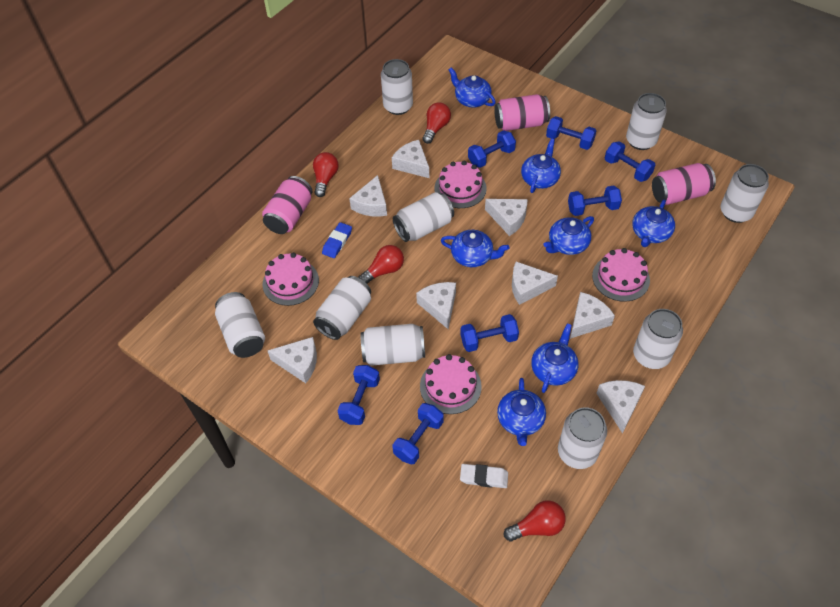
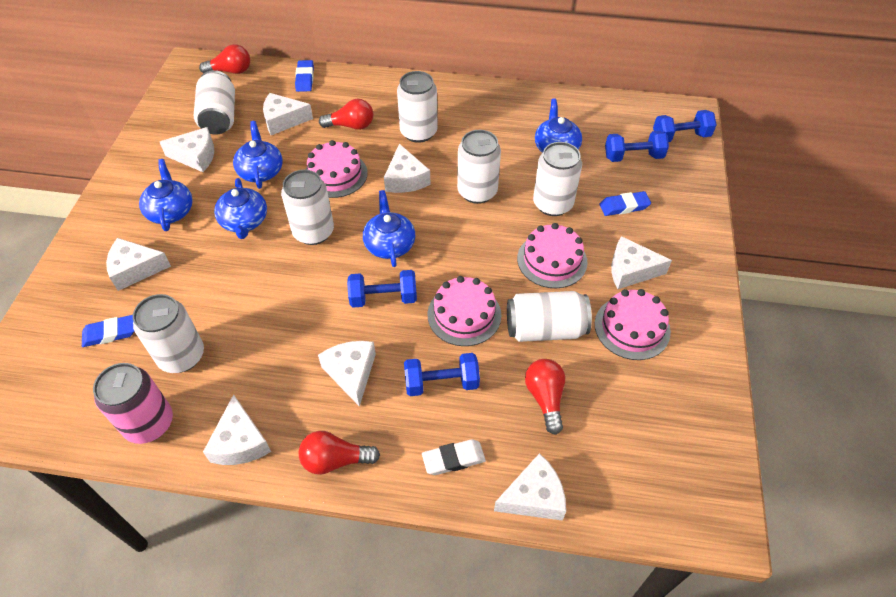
blue dumbbell: [337,365,380,425] [392,403,444,465] [460,314,519,352] [468,130,516,168] [546,116,596,150] [568,186,622,216] [605,141,655,182] = 7 -> [347,270,417,307] [404,353,480,396] [605,131,669,162] [653,110,717,142] = 4
blue eraser: [322,222,352,258] = 1 -> [82,315,134,347] [295,60,314,92] [599,191,651,216] = 3
blue teapot: [441,230,509,267] [449,67,496,108] [497,378,546,446] [521,138,561,193] [531,323,578,393] [543,216,594,255] [632,200,675,247] = 7 -> [139,159,193,231] [214,178,267,239] [233,121,283,189] [363,190,415,267] [535,98,582,153] = 5
pink can: [262,176,312,234] [494,94,550,131] [652,163,716,205] = 3 -> [93,363,173,444] = 1
white can: [215,292,265,358] [313,276,371,340] [360,324,425,366] [381,59,413,115] [393,192,454,242] [558,407,607,469] [626,93,667,150] [633,309,683,369] [720,164,769,223] = 9 -> [133,294,204,373] [194,70,235,135] [281,170,334,245] [397,71,438,143] [457,130,501,204] [507,291,592,342] [533,142,582,216] = 7

